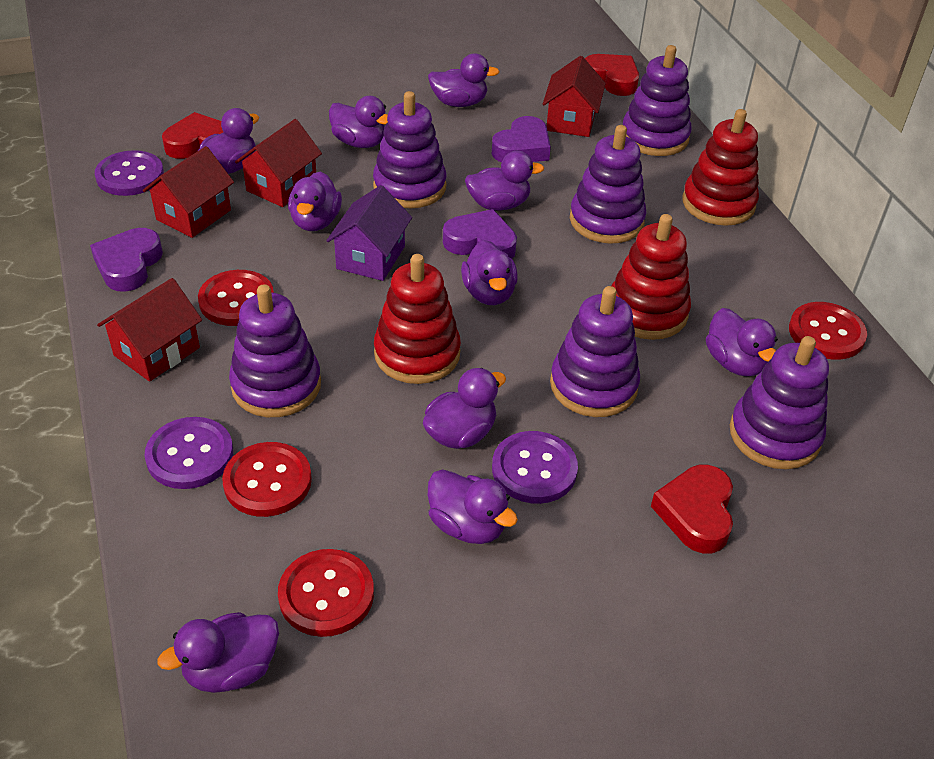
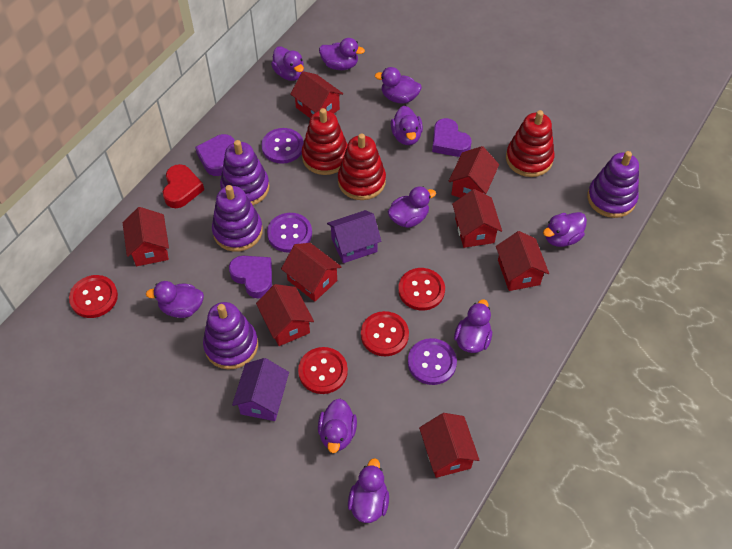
purple house: [326,185,412,281] = 1 -> [232,358,289,421] [327,210,382,263] = 2
purple stacking toy: [229,284,321,417] [373,91,447,208] [550,286,640,417] [570,125,646,244] [623,45,691,156] [730,336,829,469] = 6 -> [203,302,258,369] [212,185,263,252] [220,140,269,205] [587,151,639,218] = 4
red heart: [162,112,224,159] [585,54,639,96] [651,465,733,553] = 3 -> [163,164,204,208] = 1
red house: [97,278,202,382] [143,146,234,238] [235,119,322,207] [543,56,606,137] = 4 -> [123,207,169,266] [256,284,314,346] [281,243,342,302] [290,71,343,118] [419,413,479,478] [448,146,499,198] [452,189,502,248] [496,231,549,291] = 8

